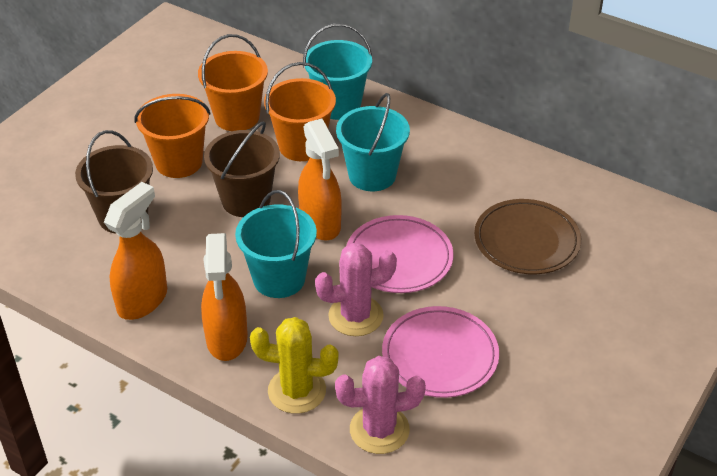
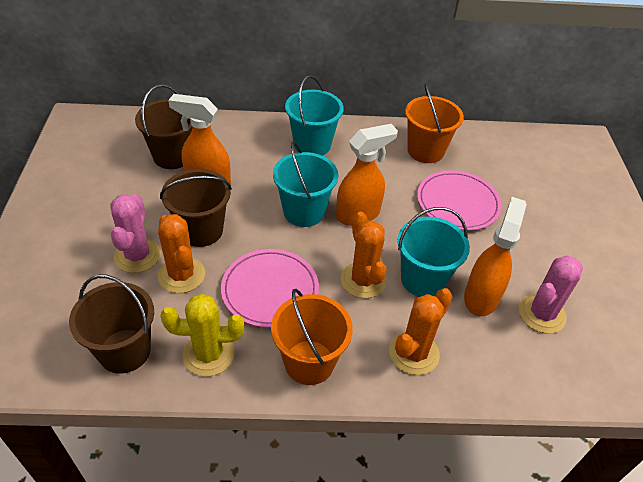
brown bucket: [75,130,153,234] [204,121,280,217] = 2 -> [69,275,154,374] [135,85,193,169] [160,169,232,247] = 3
brown plate: [474,199,581,274] = 1 -> none = 0
orange bucket: [134,94,210,178] [198,34,268,131] [264,62,336,161] = 3 -> [271,289,353,385] [405,84,464,163] = 2
orange cactus: none = 0 -> [158,214,205,293] [340,211,386,298] [389,288,453,375] = 3

